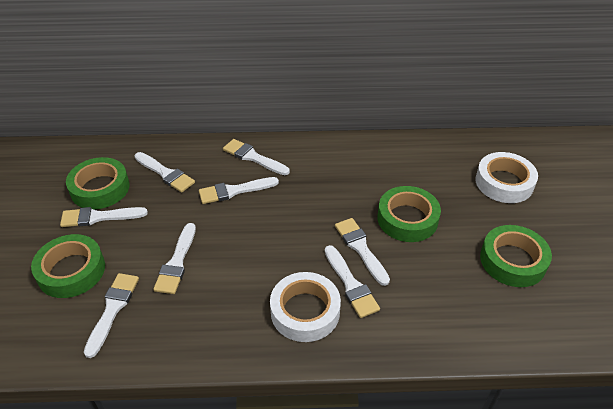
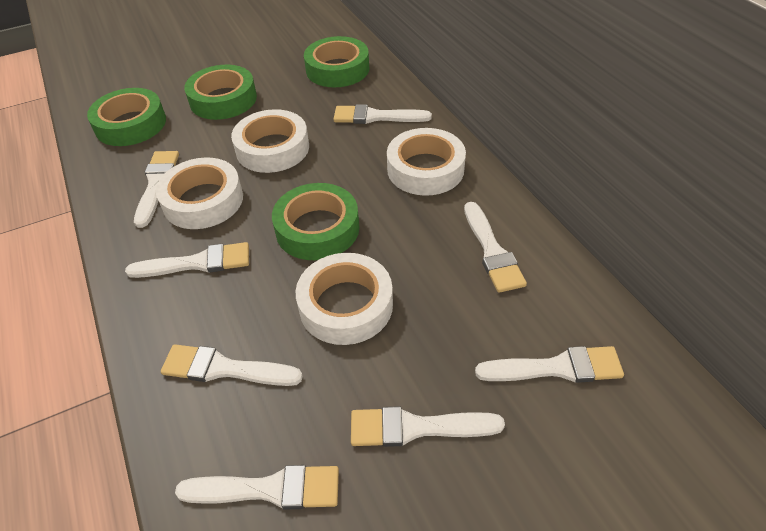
white tape: [270,272,341,342] [475,152,538,203] = 2 -> [156,158,243,229] [231,109,309,173] [296,253,393,345] [387,128,466,196] = 4

